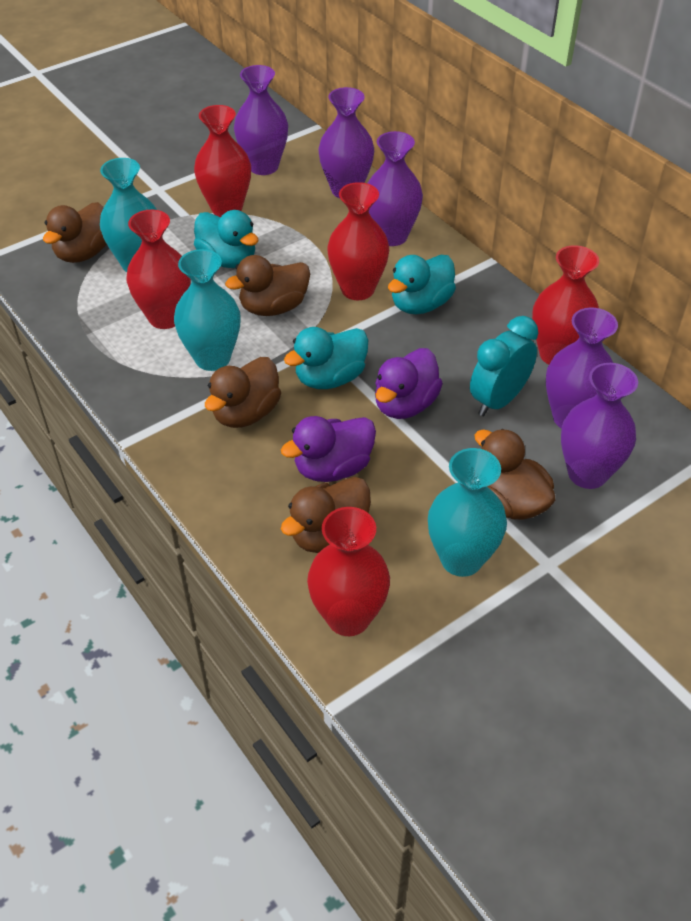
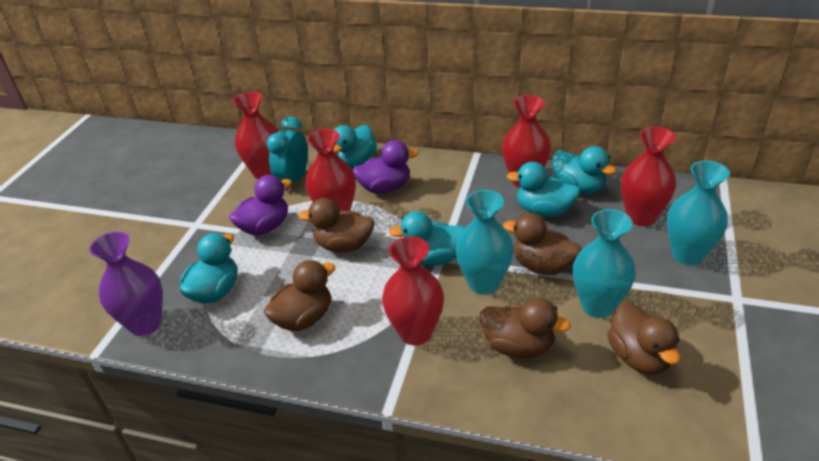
purple vase: [234,65,288,175] [319,87,374,198] [367,131,423,246] [546,308,618,428] [561,363,638,489] = 5 -> [89,232,163,336] = 1
turquoise duck: [194,210,259,268] [284,327,368,389] [388,255,456,314] = 3 -> [180,233,237,303] [334,125,377,169] [389,211,465,266] [507,162,580,217] [553,146,617,194] = 5

